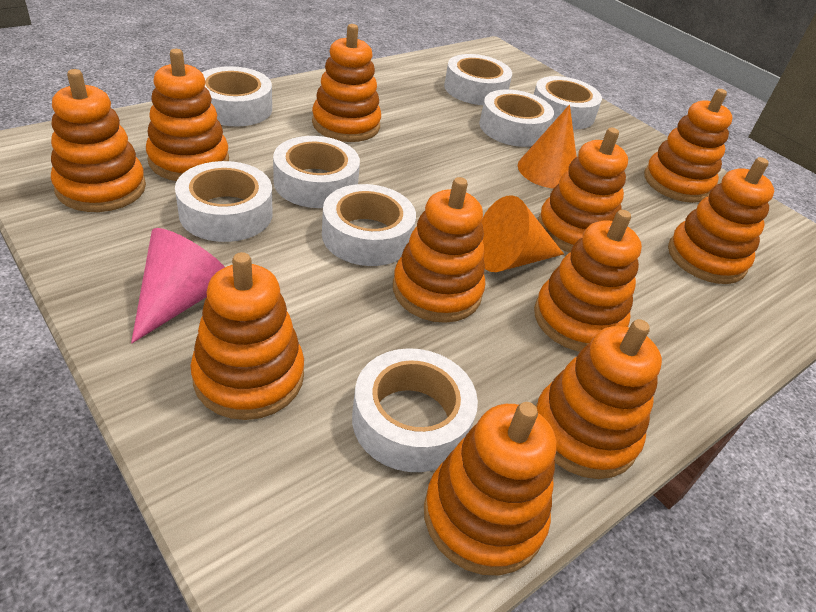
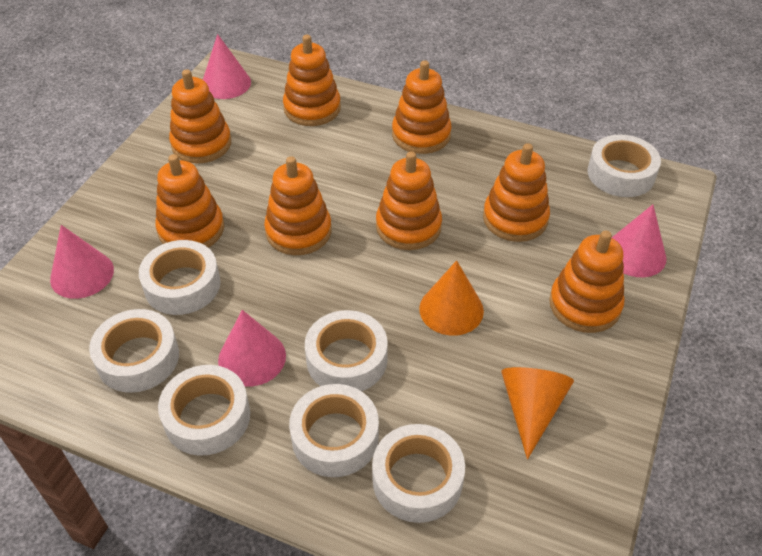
orange stacking toy: [51,69,146,212] [146,49,229,181] [190,252,304,420] [312,24,381,142] [393,177,485,323] [424,402,556,575] [534,210,642,352] [535,319,662,479] [538,128,628,253] [644,89,733,203] [668,157,774,284] = 11 -> [155,154,224,248] [169,69,231,164] [264,156,332,255] [283,35,341,126] [376,151,442,250] [392,60,452,154] [483,143,550,242] [549,230,625,333] = 8
pink cone: [131,228,225,343] = 1 -> [50,225,114,299] [203,34,251,99] [218,310,286,386] [612,204,667,277] = 4
white tape: [175,161,272,242] [202,66,272,126] [273,136,360,208] [322,184,416,266] [352,348,478,472] [444,54,512,105] [479,89,554,147] [534,76,602,129] = 8 -> [89,309,179,393] [139,240,221,315] [158,365,250,456] [289,384,379,477] [305,310,388,391] [372,424,465,523] [587,134,661,197] = 7

